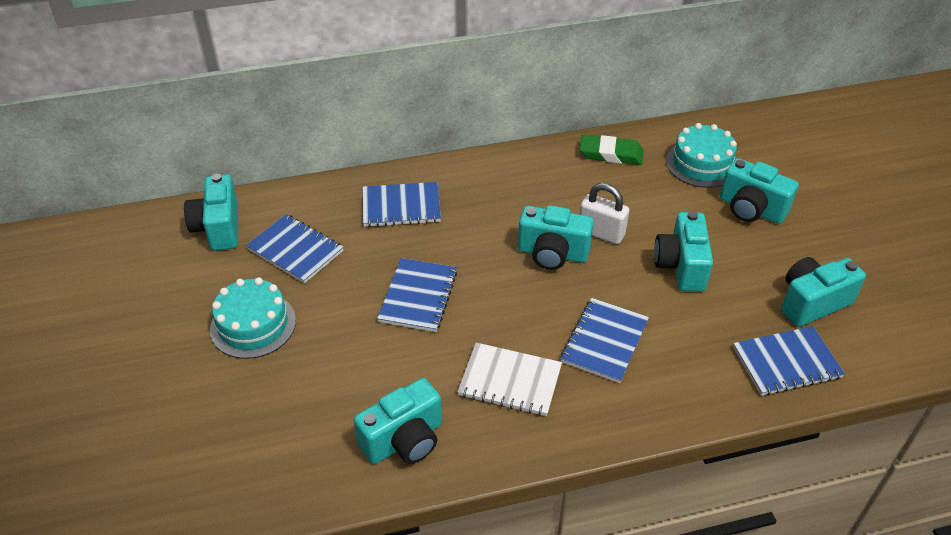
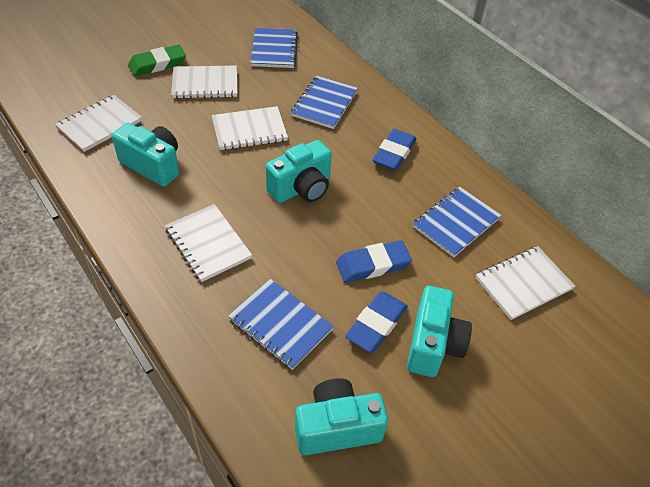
blue eraser: none = 0 -> [336,240,412,282] [345,291,408,353] [372,129,417,171] = 3
blue notebook: [246,214,344,283] [362,182,441,227] [377,258,457,332] [561,298,649,383] [733,326,845,396] = 5 -> [228,279,334,370] [250,28,298,68] [291,76,358,129] [413,187,501,257] = 4
turquoise cake: [210,277,296,359] [666,123,737,188] = 2 -> none = 0
turquoise camera: [184,174,238,251] [354,378,442,464] [518,205,594,270] [654,211,713,292] [720,158,799,224] [781,257,866,327] = 6 -> [112,123,179,187] [265,140,332,203] [295,378,388,456] [407,286,472,377] = 4
white notebook: [458,343,562,416] = 1 -> [55,95,142,152] [165,204,252,282] [171,65,237,99] [212,106,288,150] [476,246,576,320] = 5
white padlock: [580,183,629,244] = 1 -> none = 0

